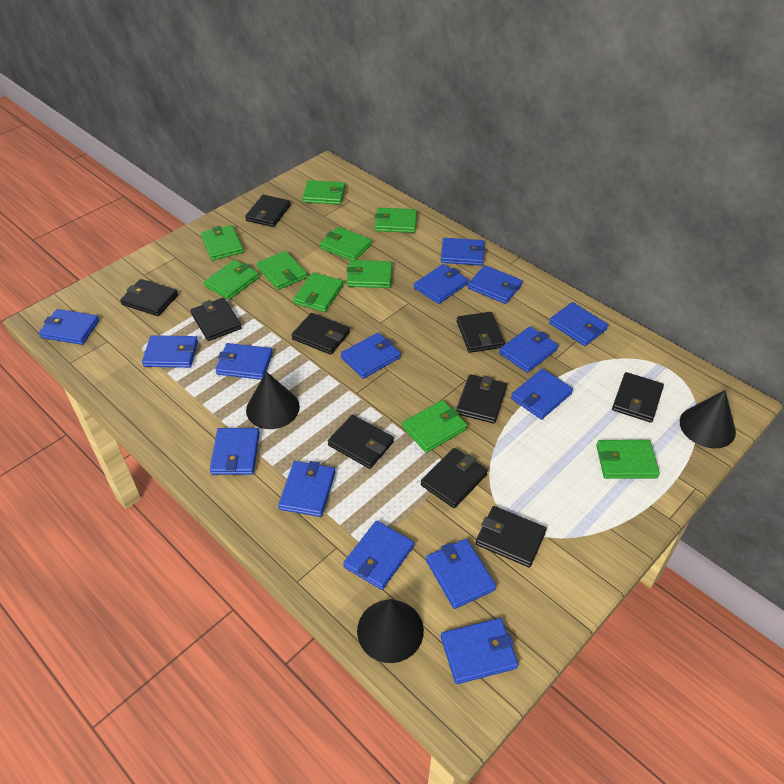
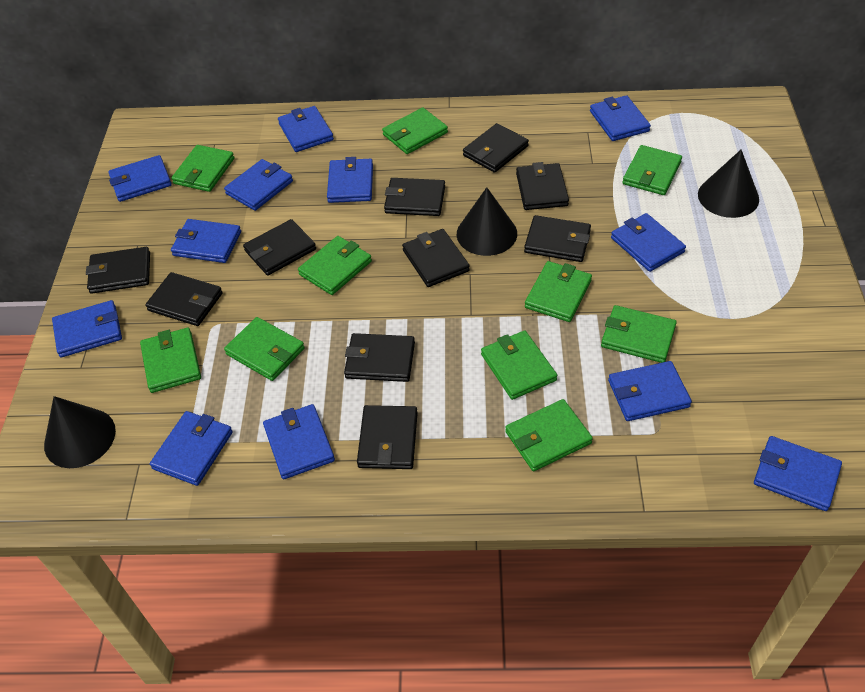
blue wallet: [39,309,100,345] [142,335,198,368] [210,428,260,475] [215,343,273,380] [278,461,335,517] [341,333,401,379] [343,521,414,590] [414,264,468,304] [426,539,496,609] [441,238,485,266] [441,618,518,684] [468,265,523,304] [499,326,558,373] [511,369,573,420] [549,302,608,346] = 15 -> [52,300,122,358] [108,155,172,202] [150,411,233,486] [171,219,241,263] [224,159,293,211] [263,404,335,479] [278,106,334,152] [327,157,373,203] [590,95,651,141] [608,361,692,421] [611,213,686,272] [754,436,842,511] = 12

